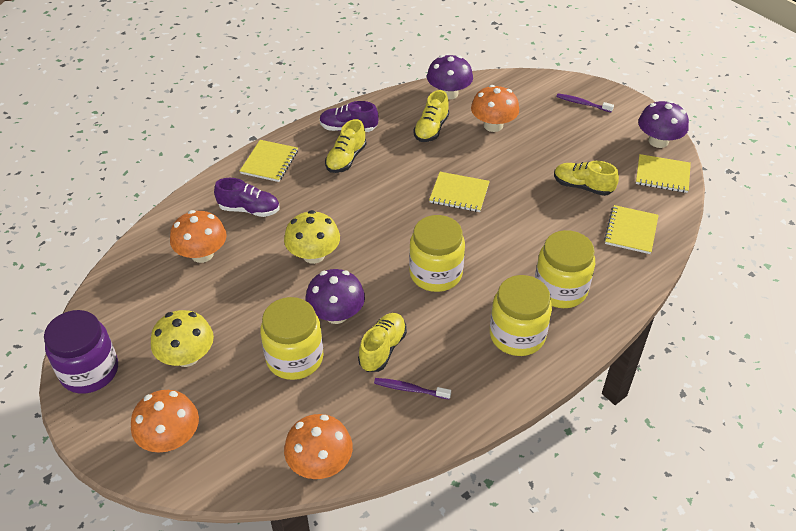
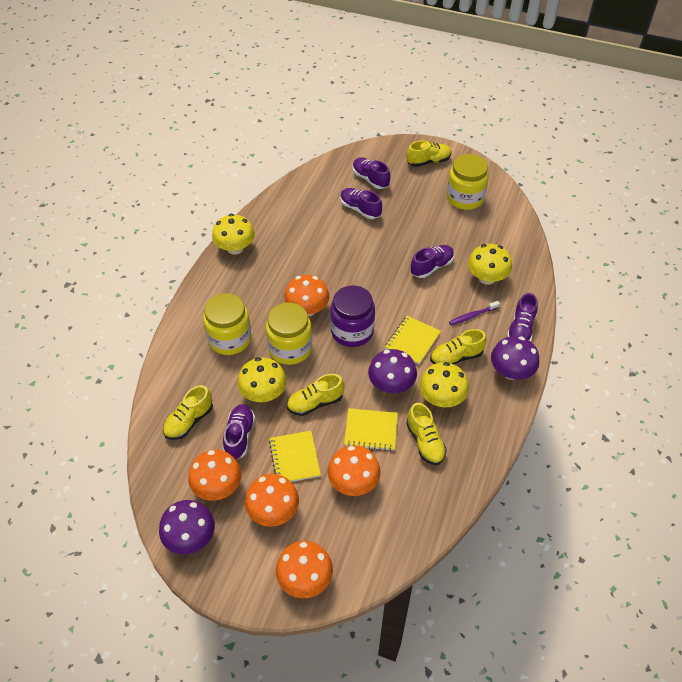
orange mushroom: [131,390,199,453] [170,210,227,263] [284,414,353,479] [471,85,519,132] = 4 -> [188,450,242,501] [245,474,299,527] [276,541,333,598] [284,275,329,317] [327,445,381,496] = 5
purple shoe: [214,178,280,217] [319,101,379,132] = 2 -> [223,404,255,459] [340,188,382,219] [352,157,391,189] [410,245,454,278] [507,293,538,342] = 5
purple toothbrush: [374,378,451,400] [556,93,614,113] = 2 -> [449,301,500,325] = 1
yellow jar: [260,297,324,380] [409,215,465,292] [490,275,552,356] [535,230,595,308] = 4 -> [203,293,251,355] [266,302,312,365] [447,154,489,210] = 3
yellow mushroom: [151,310,214,367] [284,210,340,264] = 2 -> [212,214,255,255] [237,357,287,402] [419,362,469,407] [468,244,512,285] = 4
yellow notebook: [240,140,298,182] [429,172,490,212] [604,205,659,254] [636,154,691,193] = 4 -> [269,431,321,482] [344,408,398,451] [385,316,441,365] = 3
yellow shoe: [325,119,366,173] [358,313,407,372] [413,90,449,142] [554,161,619,196] = 4 -> [163,385,213,440] [287,374,345,416] [406,140,451,167] [406,403,447,465] [430,329,487,365] = 5

